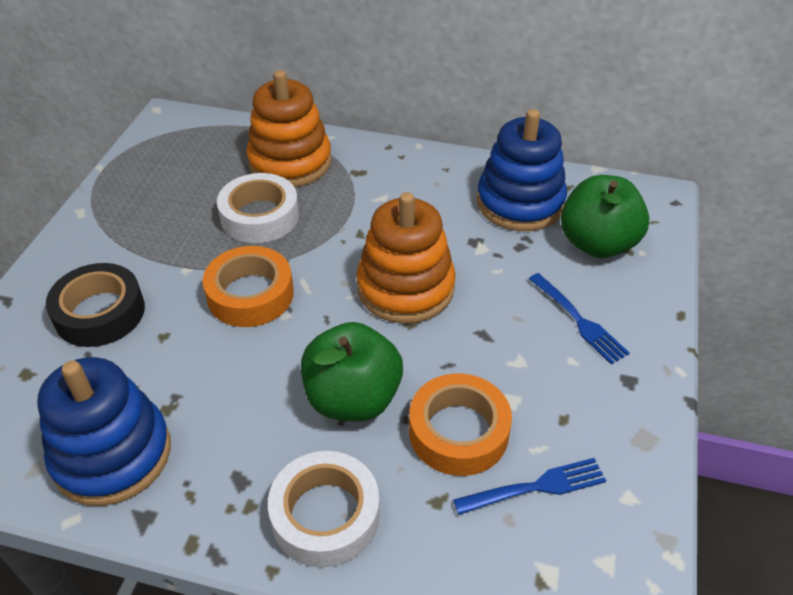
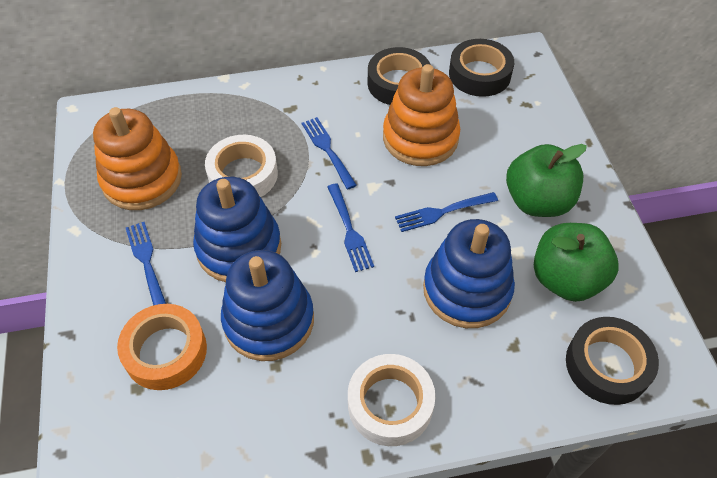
black tape: [46,263,145,347] = 1 -> [368,47,431,105] [449,39,514,97] [566,317,659,405] = 3
blue fork: [453,458,606,515] [529,273,630,365] = 2 -> [126,222,166,305] [302,117,357,190] [327,183,374,272] [395,192,498,232] = 4
blue stacking toy: [37,357,171,506] [477,109,567,231] = 2 -> [193,177,281,282] [221,250,314,361] [423,219,515,328] = 3
orange tape: [203,246,294,327] [409,373,512,476] = 2 -> [117,304,207,390] = 1

